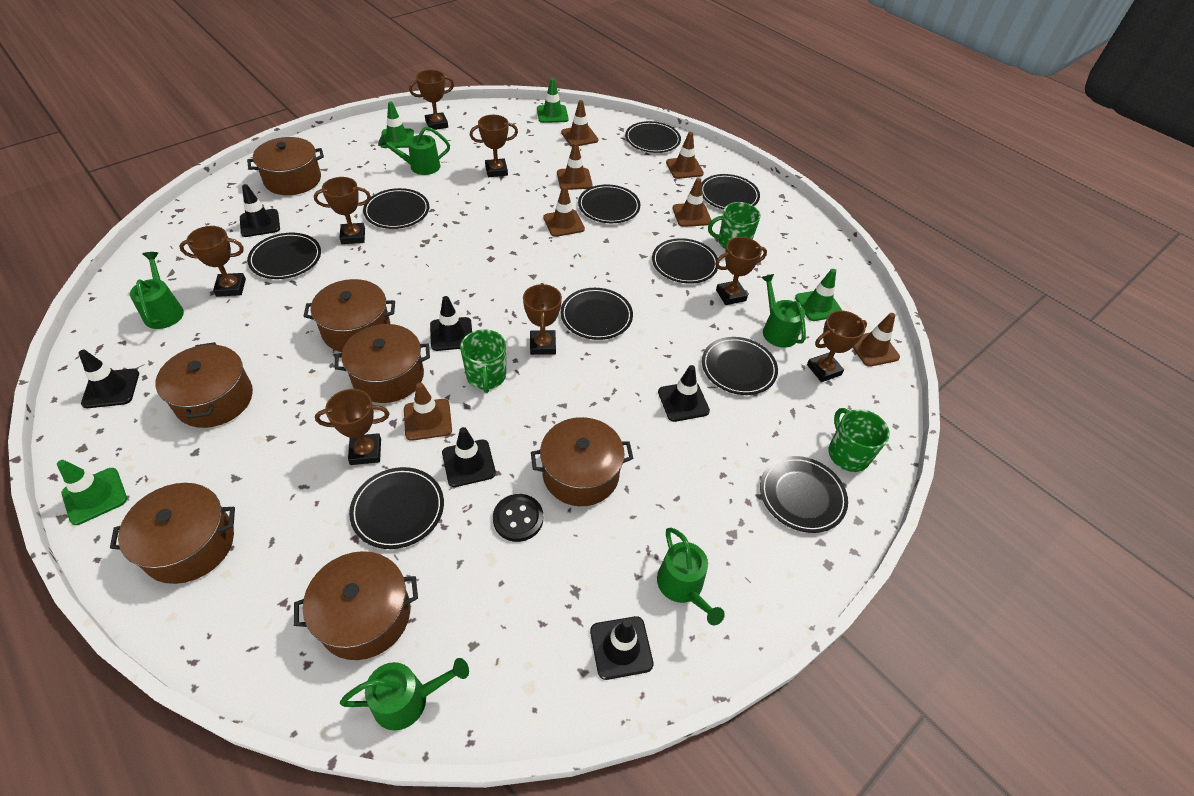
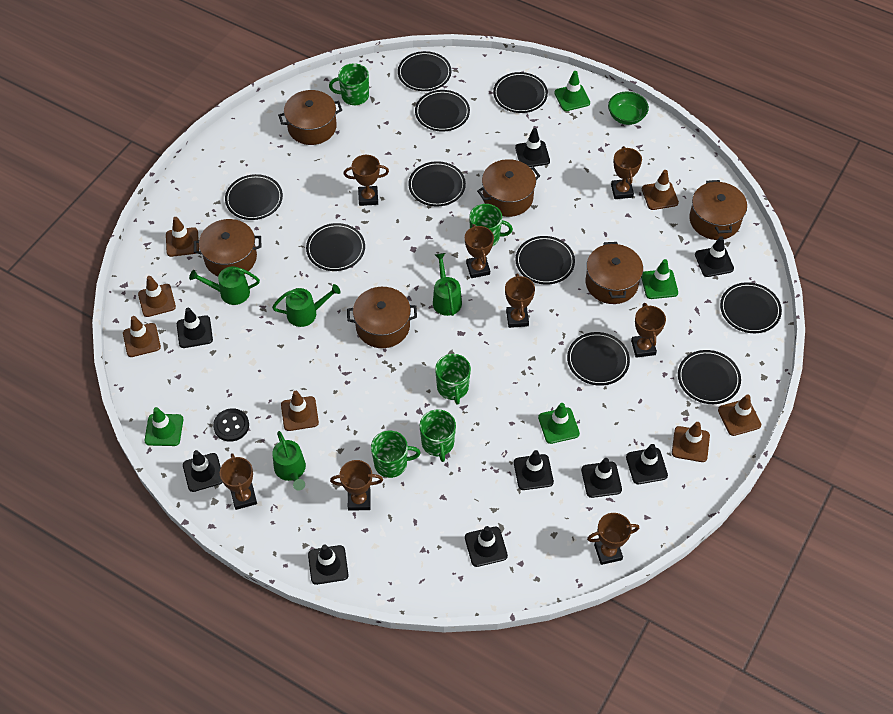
black traffic cone: [78,350,139,408] [240,184,280,237] [430,296,472,351] [442,427,496,487] [590,616,653,680] [658,365,710,422] = 6 -> [177,308,213,348] [183,450,223,492] [308,545,348,585] [465,526,508,567] [514,450,554,490] [515,128,550,167] [581,458,622,498] [626,444,668,484] [695,236,734,277] = 9
brown pot: [110,483,235,584] [155,342,253,428] [247,137,324,195] [294,551,418,660] [303,279,395,352] [334,324,430,403] [531,417,633,506] = 7 -> [194,219,261,276] [278,90,342,145] [347,287,417,348] [477,159,540,217] [586,242,643,304] [689,180,747,240] = 6
green bowl: none = 0 -> [608,92,649,125] = 1
green mug: [460,329,506,393] [708,202,761,249] [828,408,890,472] = 3 -> [329,63,369,105] [371,431,421,478] [420,409,456,462] [435,354,471,405] [469,204,513,246] = 5
green watering can: [130,252,184,329] [340,658,469,731] [378,126,450,175] [657,528,725,625] [761,274,806,348] = 5 -> [189,266,260,305] [272,284,341,327] [272,431,306,491] [433,253,462,316] = 4

